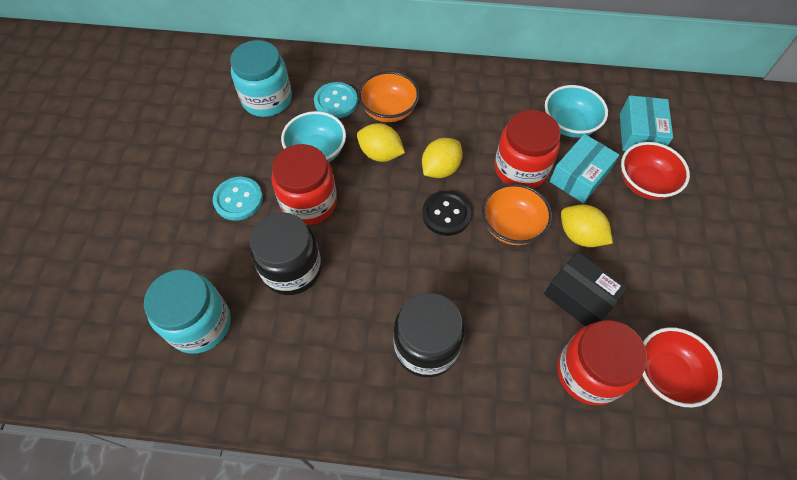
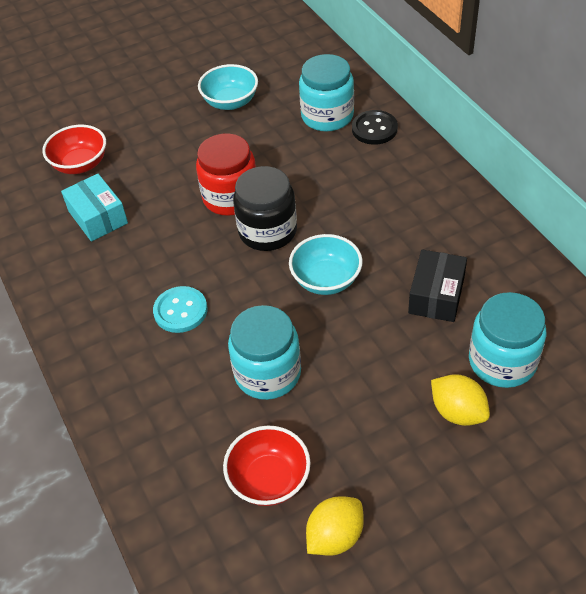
black jar: [250,212,322,295] [393,293,465,378] = 2 -> [233,166,297,251] = 1
orange bowl: [358,71,420,122] [482,183,552,245] = 2 -> none = 0
red jar: [271,144,337,225] [495,110,561,188] [557,320,647,406] = 3 -> [196,134,256,216] = 1
turquoise box: [550,134,619,203] [620,95,673,151] = 2 -> [61,174,128,242] = 1
turquoise button: [213,177,263,221] [314,82,358,118] = 2 -> [153,286,207,333] = 1
turquoise jar: [144,269,231,354] [230,40,292,117] = 2 -> [228,305,301,400] [299,54,354,132] [469,292,546,388] = 3
yellow lemon: [357,123,405,162] [422,138,463,178] [561,205,613,247] = 3 -> [306,496,364,556] [431,374,490,426] = 2

